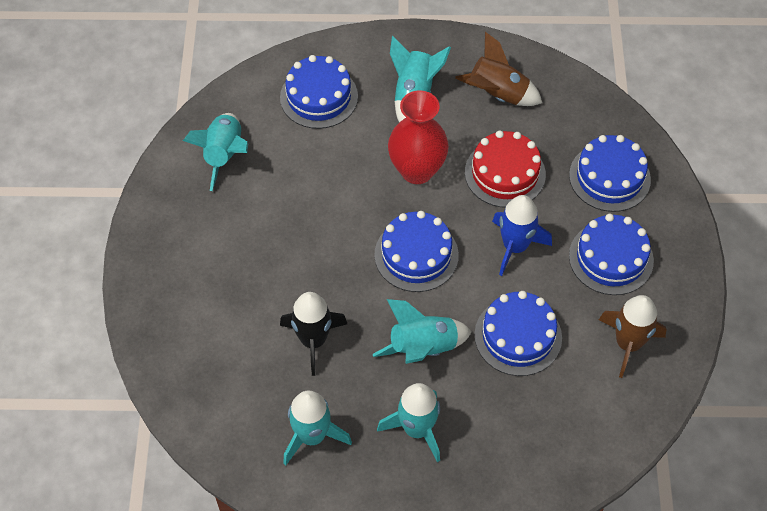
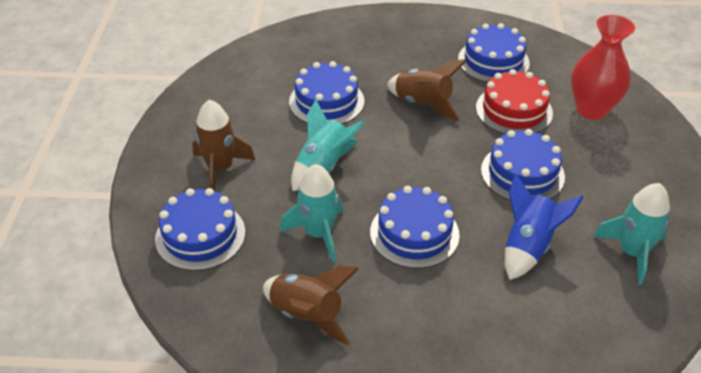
black rocket: [280,292,347,376] = 1 -> none = 0
brown rocket: [455,32,542,106] [599,295,667,378] = 2 -> [192,100,255,191] [263,266,359,346] [387,59,467,120] = 3
turquoise rocket: [183,113,248,191] [283,391,352,466] [373,299,472,364] [377,383,440,462] [390,36,451,123] = 5 -> [280,164,343,262] [291,100,365,191] [594,183,670,285] = 3

